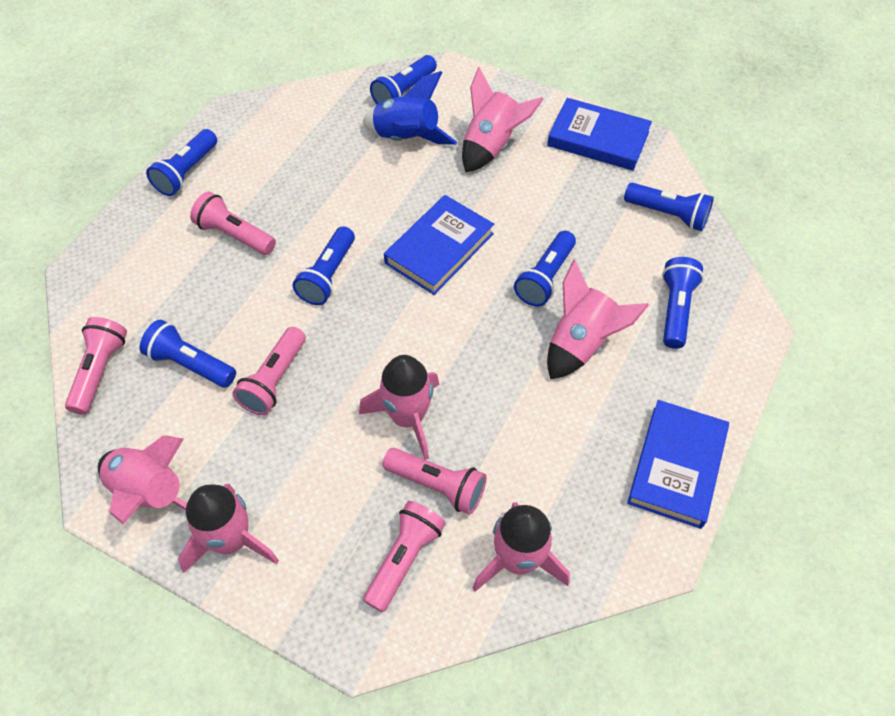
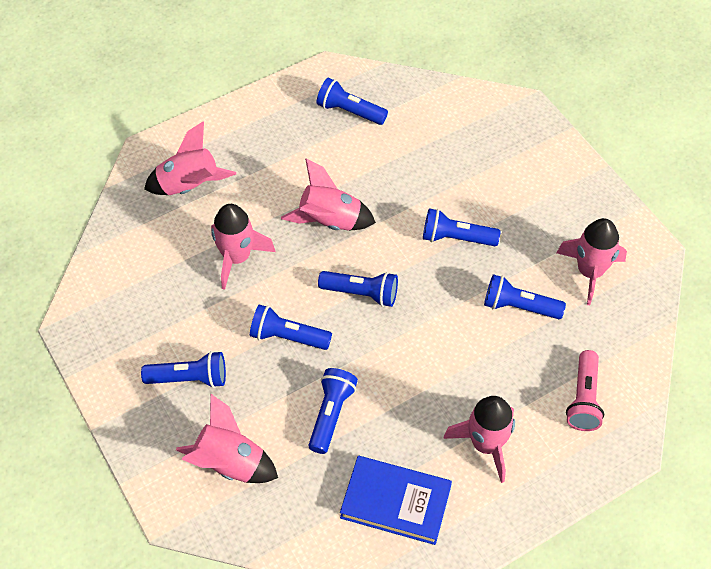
blue book: [384,195,494,295] [547,98,652,171] [627,400,729,529] = 3 -> [340,456,452,545] = 1
blue rocket: [363,71,457,145] = 1 -> none = 0
pink flashlight: [65,317,127,415] [190,192,276,255] [233,327,306,415] [363,501,446,612] [383,448,487,515] = 5 -> [566,350,604,431] = 1

